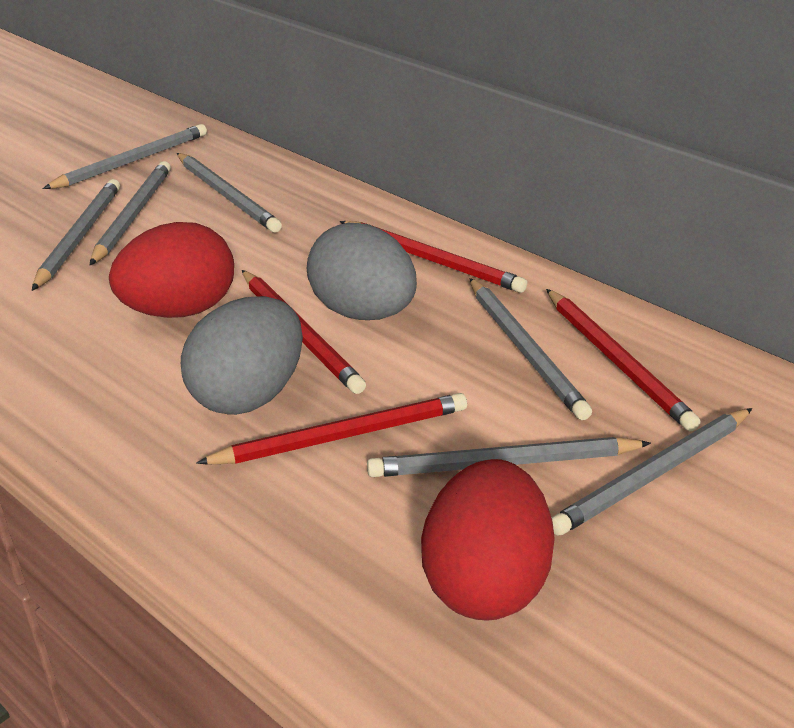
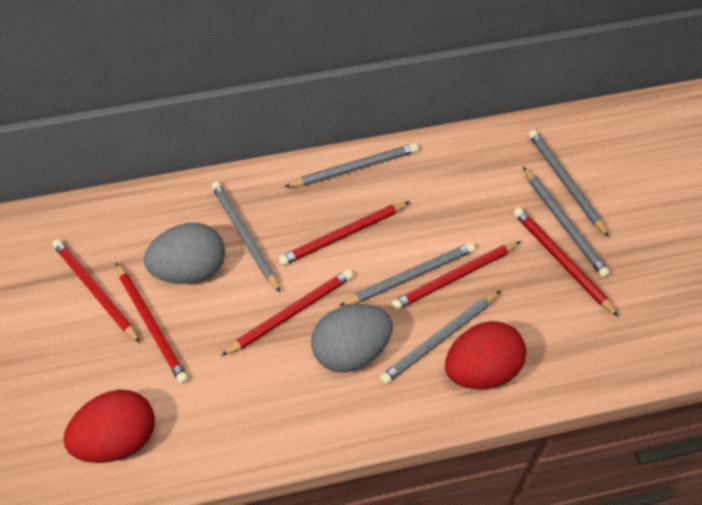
grey pencil: [32,179,120,291] [43,124,207,189] [90,161,171,265] [177,153,282,233] [367,437,651,477] [470,278,592,420] [551,408,752,536] = 7 -> [211,181,281,293] [285,143,418,187] [339,243,475,306] [380,291,500,384] [523,167,610,278] [528,130,609,237] = 6
red pencil: [196,393,467,465] [242,270,366,394] [340,221,527,293] [546,289,701,431] = 4 -> [52,239,141,344] [116,263,188,384] [221,269,353,356] [278,201,410,266] [391,241,521,310] [513,207,619,317] = 6

